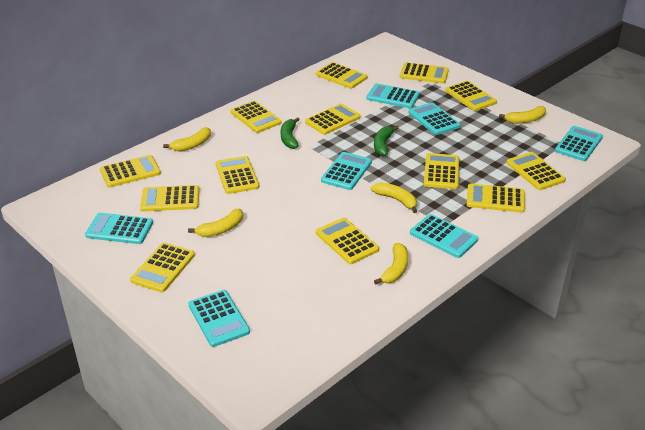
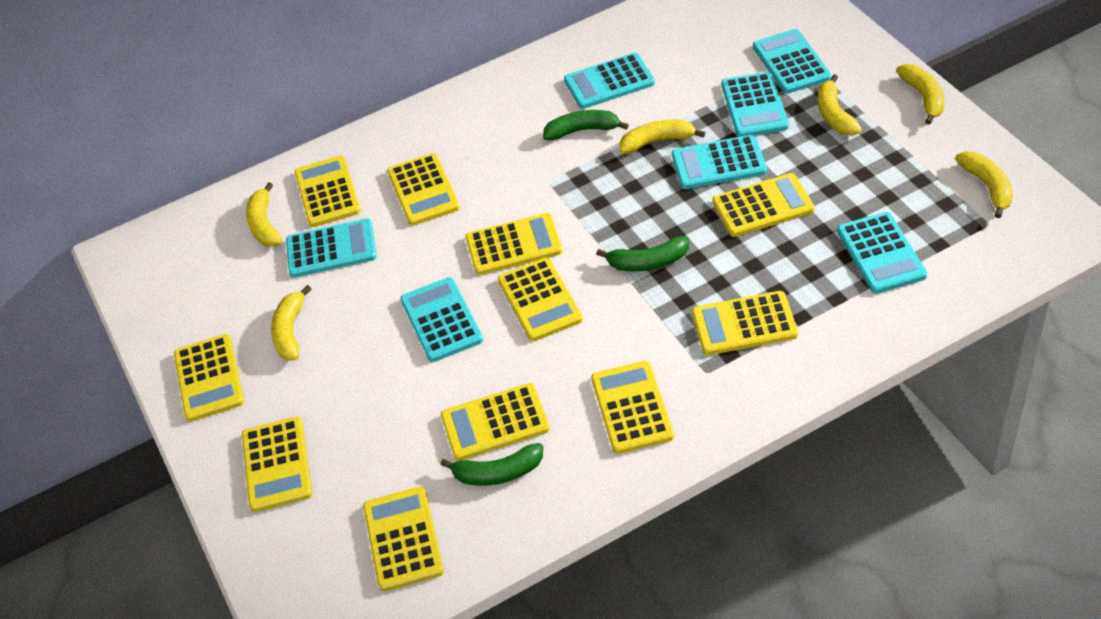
green banana: [281,117,300,149] [374,126,398,156] = 2 -> [440,443,543,486] [543,110,629,140] [596,236,689,272] = 3
yellow banana: [163,127,211,151] [188,209,243,237] [371,182,417,213] [374,243,408,284] [499,106,546,124] = 5 -> [246,182,282,247] [271,285,311,360] [620,120,705,154] [818,74,862,135] [896,64,944,125] [955,151,1013,218] = 6
yellow calculator: [100,155,161,188] [130,242,195,293] [140,185,199,212] [216,156,259,194] [231,101,282,133] [305,104,361,135] [316,62,367,89] [316,218,379,264] [400,62,449,83] [424,153,459,189] [445,81,497,111] [467,183,525,213] [507,152,566,190] = 13 -> [174,334,244,422] [242,416,312,512] [295,155,361,227] [363,486,444,592] [387,153,460,226] [441,383,550,461] [466,213,563,275] [498,257,583,341] [591,361,674,454] [692,291,798,355] [712,173,815,237] = 11

